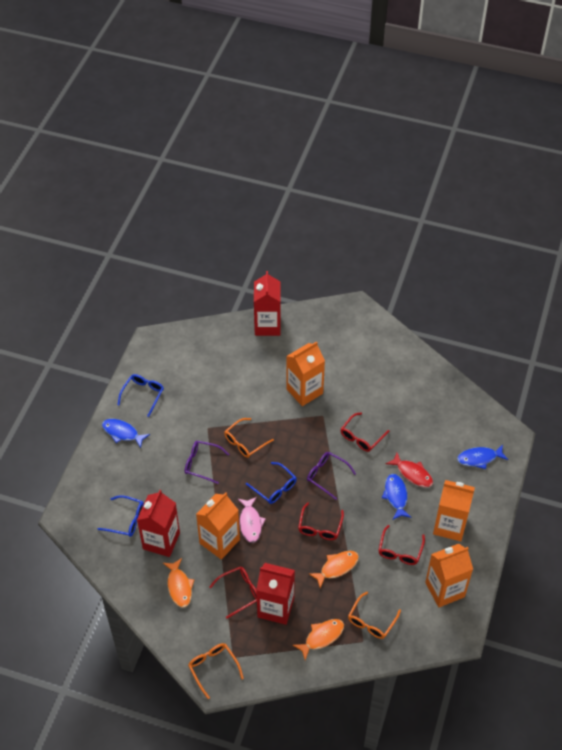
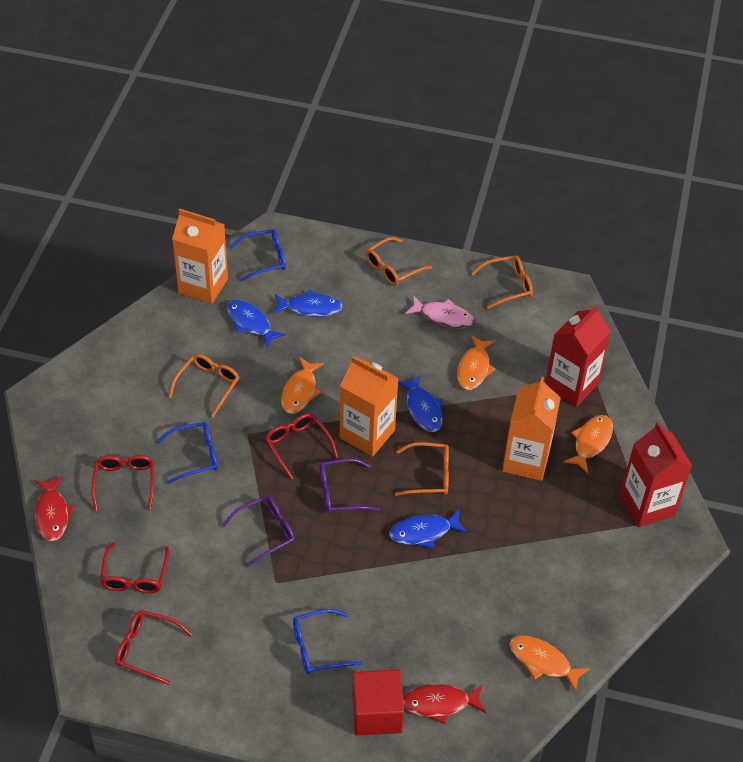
blue fish: [102,419,150,448] [382,474,411,520] [457,444,508,469] = 3 -> [227,300,286,348] [273,290,343,317] [389,510,468,548] [398,375,443,432] = 4
orange carton: [196,492,240,560] [286,341,325,406] [425,544,473,607] [433,480,475,541] = 4 -> [172,208,228,304] [339,356,399,457] [502,377,561,481] = 3
orange fish: [163,558,194,607] [293,619,344,660] [309,551,359,588] = 3 -> [281,357,324,414] [457,335,496,390] [509,635,590,692] [563,415,613,473] = 4
orange glasses: [188,643,244,699] [224,418,274,458] [348,592,401,639] = 3 -> [169,354,240,418] [366,237,432,285] [395,442,449,496] [471,256,533,309] = 4
red carton: [137,490,180,557] [254,271,281,336] [256,563,295,625] = 3 -> [545,305,611,407] [620,422,692,527] = 2
red cube: none = 0 -> [352,670,404,735] = 1
red fish: [386,453,433,487] = 1 -> [35,476,75,541] [403,684,486,724] = 2

